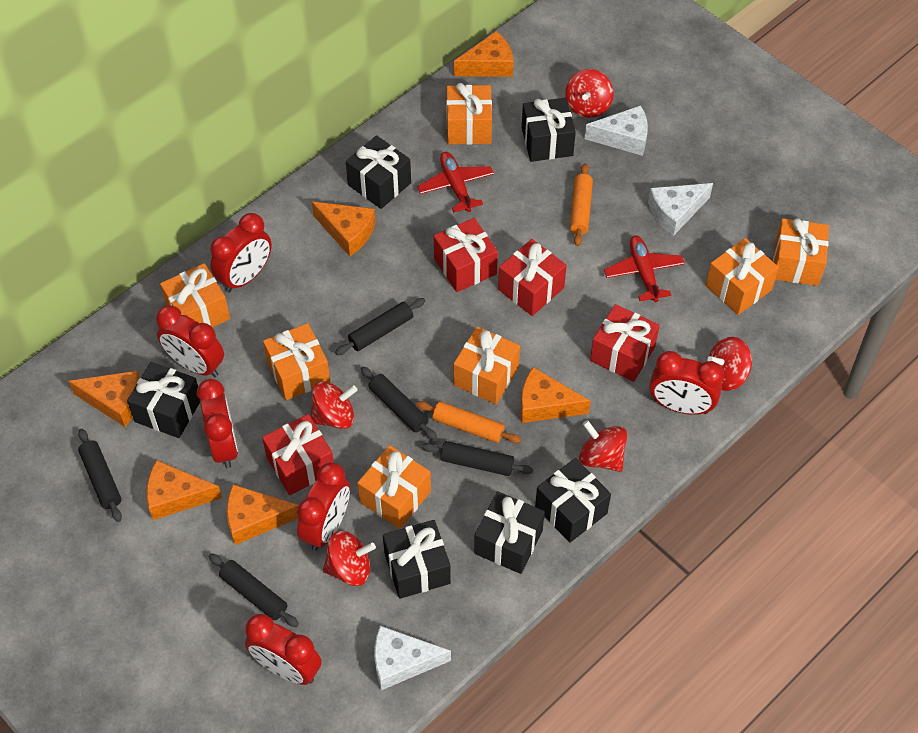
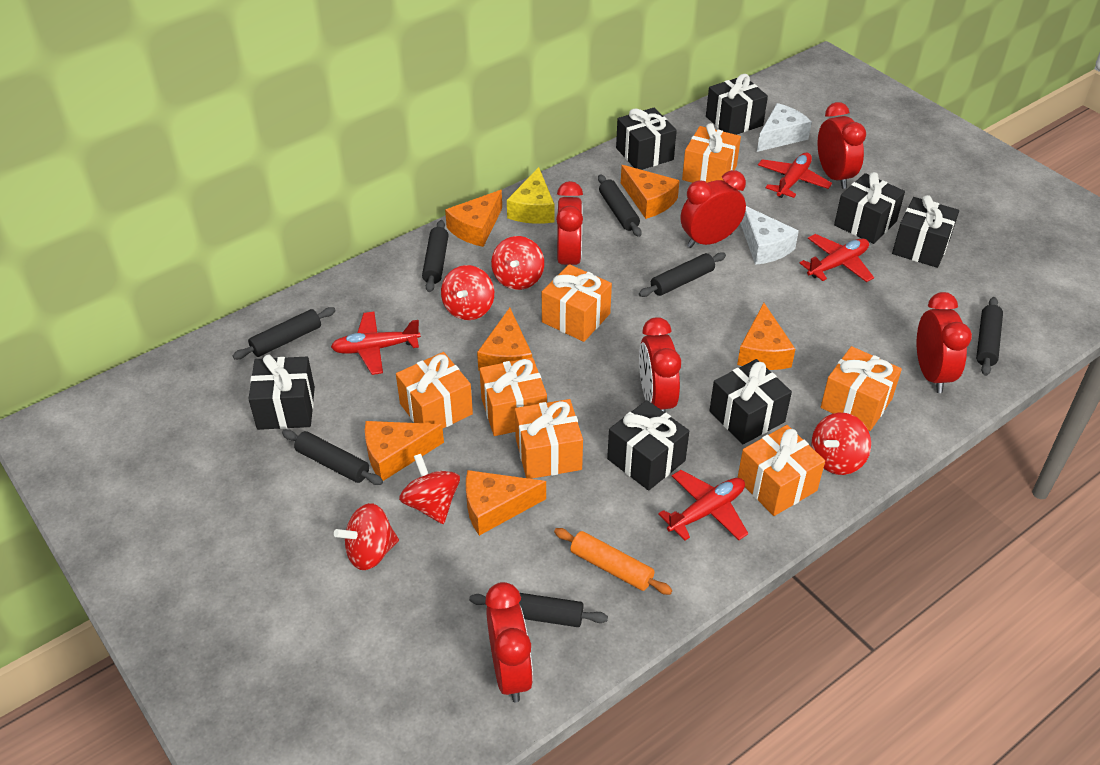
black gift: [127,362,200,438] [346,135,411,209] [383,520,451,599] [474,491,545,574] [522,98,576,162] [535,458,611,543] = 6 -> [249,355,315,430] [607,400,689,491] [616,107,677,170] [706,74,768,135] [709,359,792,444] [834,172,905,244] [892,195,959,268] = 7
black rolling pin: [78,429,122,522] [208,553,299,627] [335,298,425,355] [361,367,437,440] [422,441,533,476] = 5 -> [233,307,336,359] [282,429,383,485] [422,220,449,292] [469,593,608,627] [598,174,642,237] [639,252,726,297] [976,297,1003,376] = 7
orange rolling pin: [416,401,521,443] [570,163,593,246] = 2 -> [554,528,672,595] = 1
red gift: [262,414,334,495] [434,218,498,292] [498,239,567,316] [590,304,660,382] = 4 -> none = 0
red plane: [417,152,494,213] [604,235,685,302] = 2 -> [331,311,421,375] [658,470,748,541] [758,152,832,198] [800,234,874,282] = 4
white cheese: [375,626,451,690] [584,106,648,156] [648,183,713,236] = 3 -> [740,206,799,265] [757,103,812,152] = 2
yellow cheese: none = 0 -> [507,167,554,224] = 1

